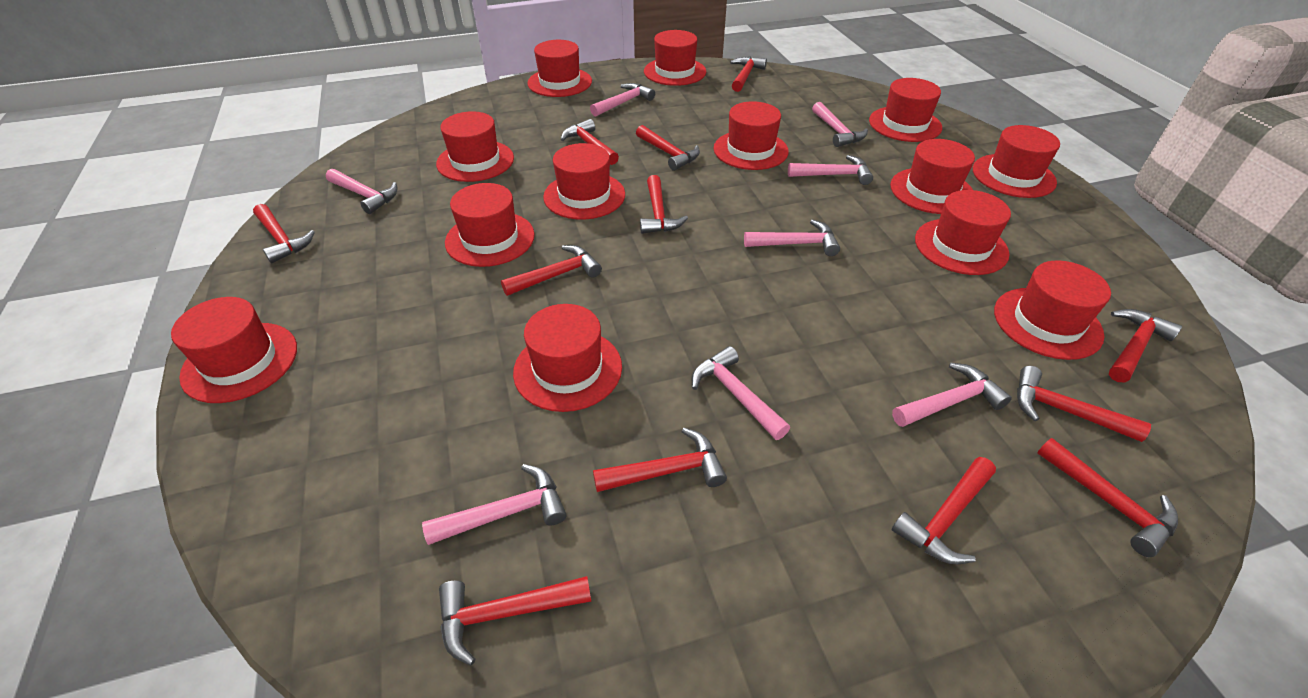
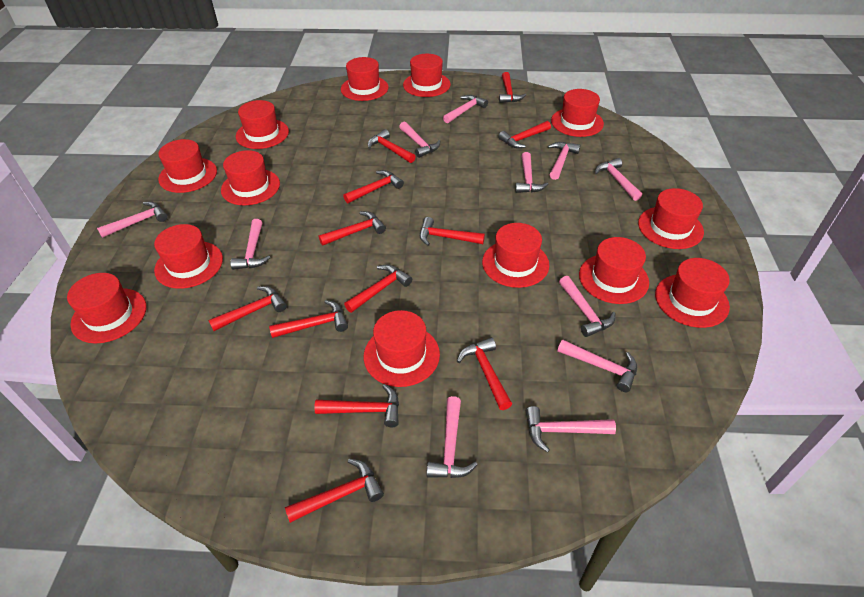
pink hammer: [326,169,398,214] [422,464,567,545] [590,83,655,117] [692,346,790,440] [744,220,840,256] [788,155,873,185] [812,102,868,147] [892,363,1012,427] = 8 -> [97,201,168,238] [230,219,271,270] [399,122,441,158] [426,396,478,478] [443,95,488,123] [515,152,548,193] [526,406,616,452] [548,142,581,180] [557,339,637,392] [559,276,616,337] [595,158,642,201] = 11

